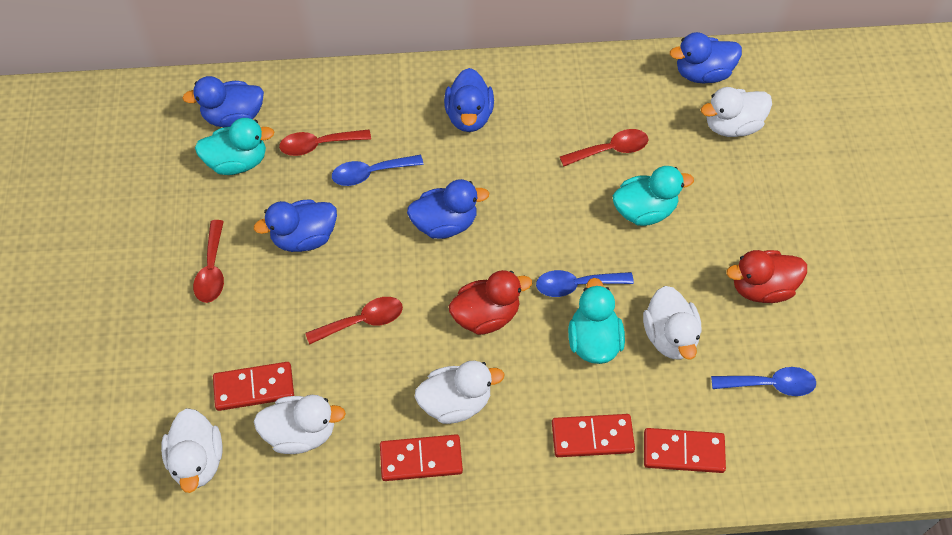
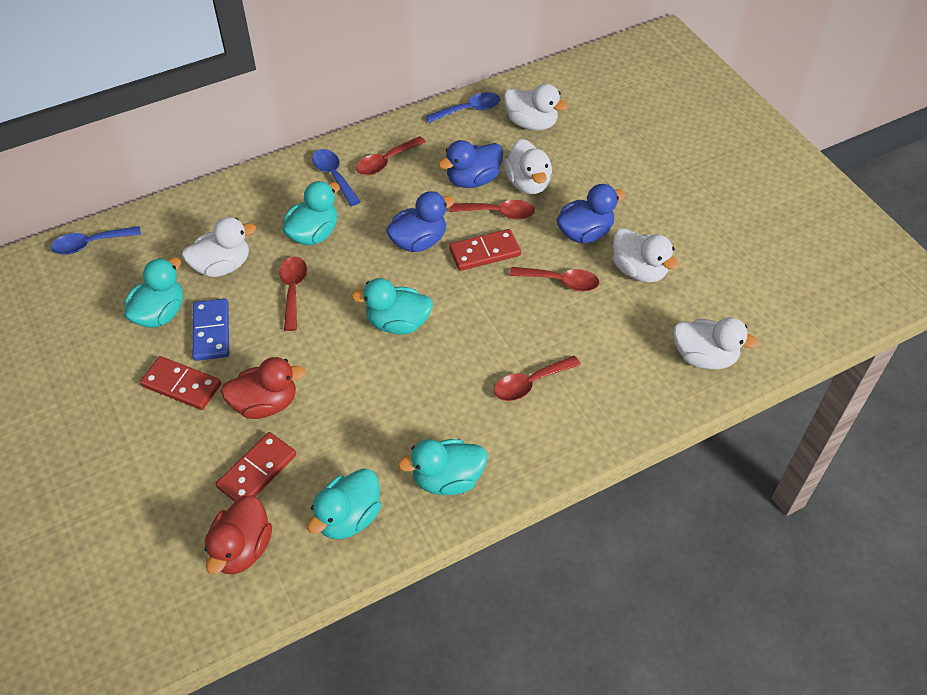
blue domino: none = 0 -> [192,298,229,361] = 1
blue duck: [182,76,264,127] [254,199,337,252] [407,179,489,239] [444,68,494,132] [670,32,742,84] = 5 -> [386,191,455,252] [438,140,503,188] [556,184,625,243] = 3
red domino: [213,362,294,411] [380,434,463,481] [552,414,635,457] [644,428,726,473] = 4 -> [140,356,221,410] [216,432,296,502] [449,229,521,271] = 3
red spoon: [193,220,224,303] [279,130,371,156] [305,297,403,345] [560,129,648,166] = 4 -> [279,256,307,331] [356,136,426,175] [450,200,535,220] [494,356,581,401] [510,267,599,291] = 5
turquoise duck: [195,118,274,175] [568,278,625,364] [613,166,694,226] = 3 -> [124,257,183,328] [282,181,340,245] [307,468,381,539] [351,278,433,335] [398,439,487,495] = 5

